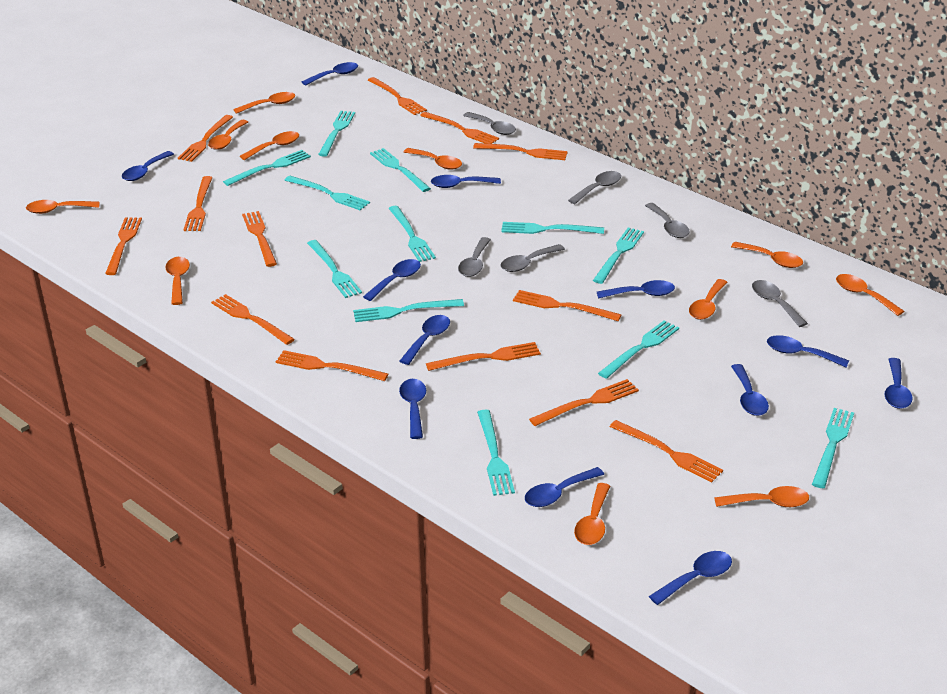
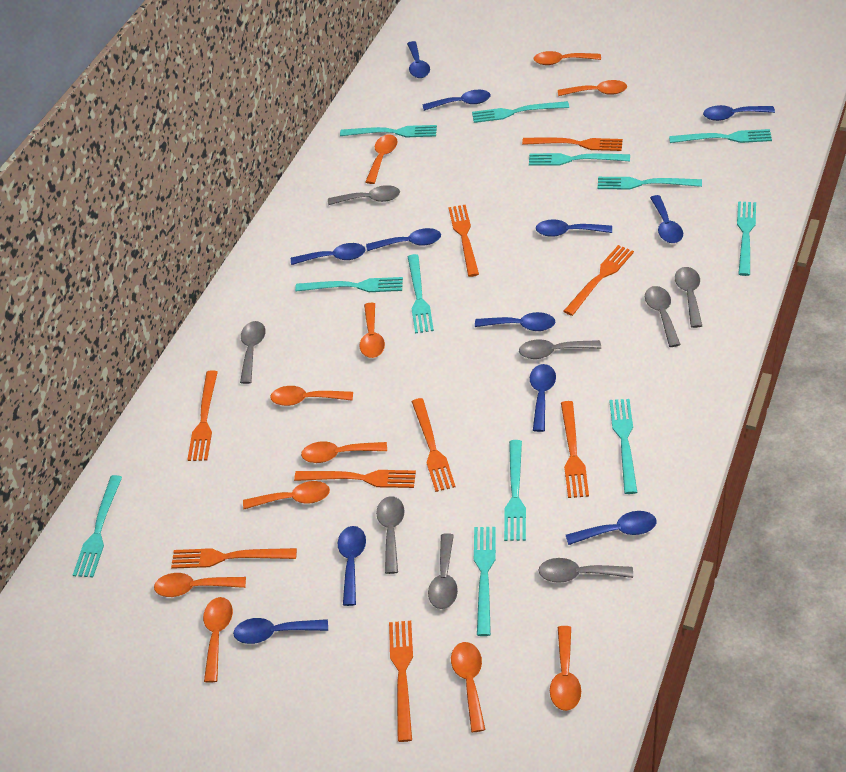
grey spoon: [458,237,491,277] [463,112,516,135] [501,244,565,272] [568,171,621,204] [645,203,690,238] [752,280,808,327] = 6 -> [240,321,266,384] [328,185,400,205] [376,496,405,574] [428,533,458,609] [519,339,601,359] [538,558,633,583] [645,286,681,347] [675,267,702,328] = 8
orange fork: [105,217,142,275] [178,115,233,162] [184,176,213,231] [211,294,295,345] [242,211,277,267] [275,350,388,381] [368,77,427,115] [420,112,499,144] [426,342,541,371] [473,143,568,160] [513,290,621,321] [529,379,639,426] [610,420,723,483] = 13 -> [171,548,297,569] [187,370,218,461] [294,470,416,488] [389,621,413,742] [411,398,456,492] [448,205,479,277] [522,138,623,151] [561,401,589,498] [564,245,634,316] = 9

